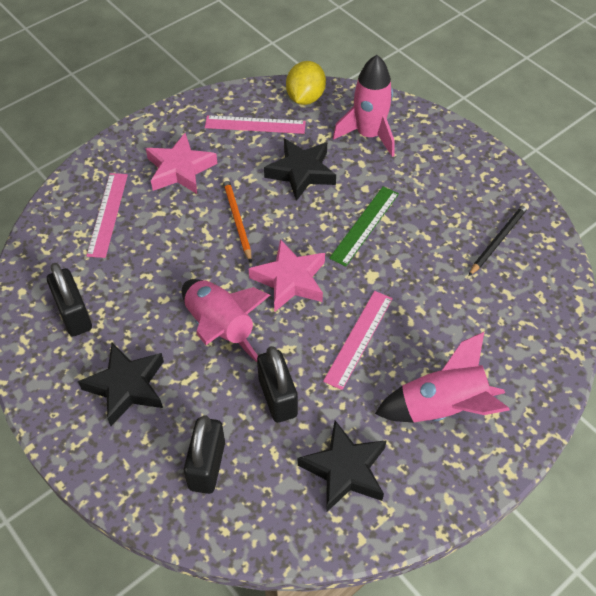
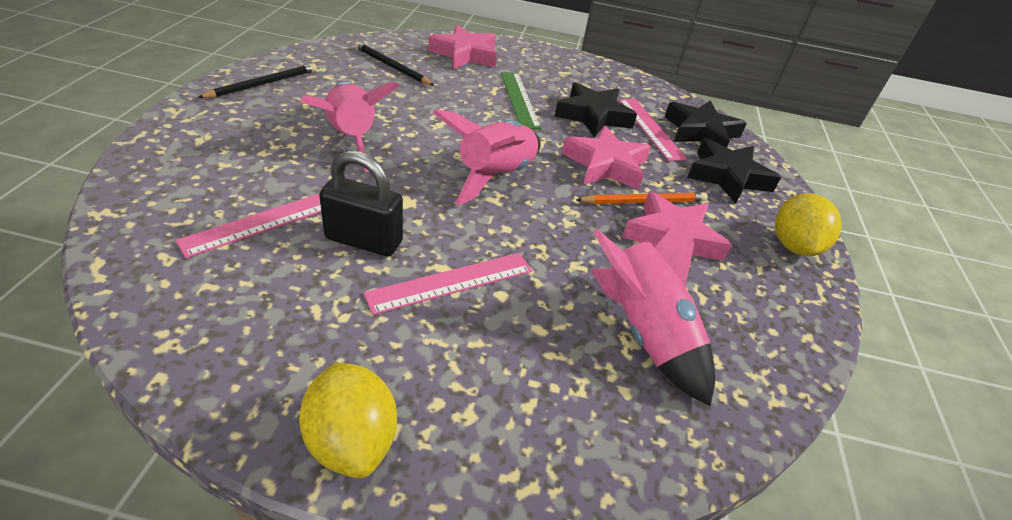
black padlock: [47,263,92,337] [184,415,225,494] [257,346,298,423] = 3 -> [319,150,403,256] = 1
black pencil: [469,203,529,276] = 1 -> [197,63,317,98] [354,42,435,86] = 2
pink star: [146,133,218,194] [249,239,325,312] = 2 -> [428,25,497,69] [562,126,651,190] [622,191,731,261] = 3
yellow lemon: [286,61,326,105] = 1 -> [299,363,397,478] [775,193,842,256] = 2

